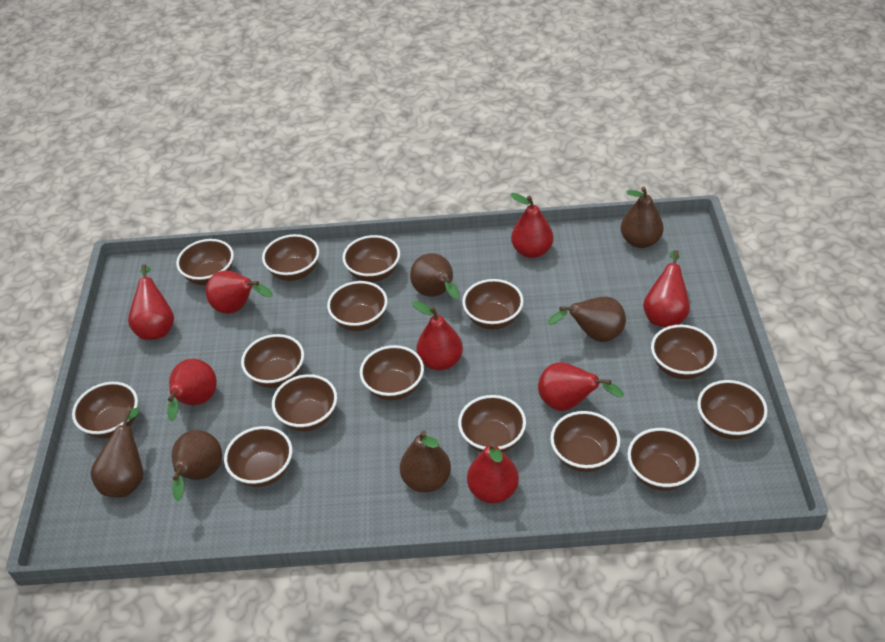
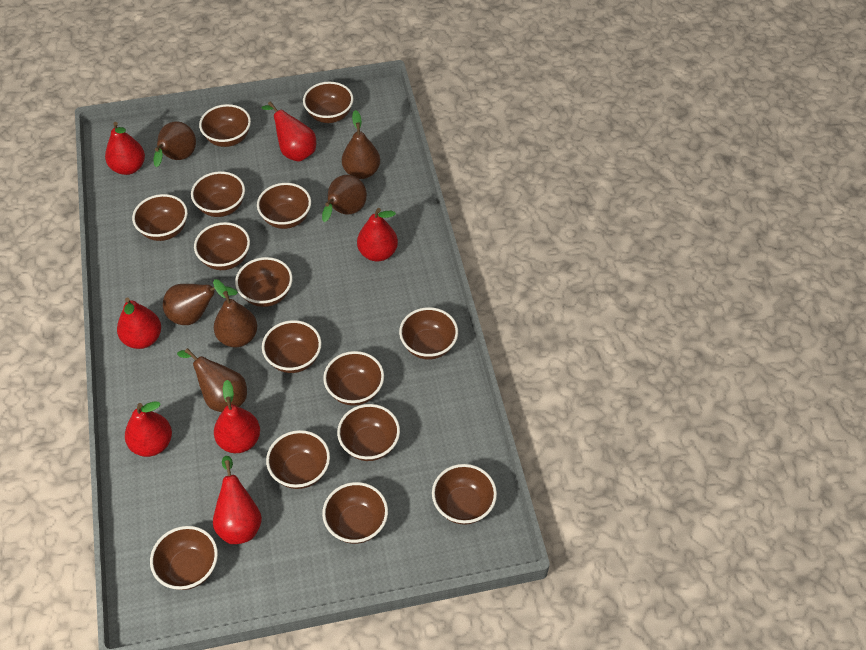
red pear: [128,264,174,340] [167,359,217,421] [206,270,273,314] [412,301,463,370] [467,442,519,503] [510,193,553,258] [538,362,624,411] [643,250,690,327] = 8 -> [105,122,145,175] [117,298,161,349] [125,401,172,457] [213,456,262,544] [214,380,260,453] [261,101,316,162] [357,208,398,261] = 7

